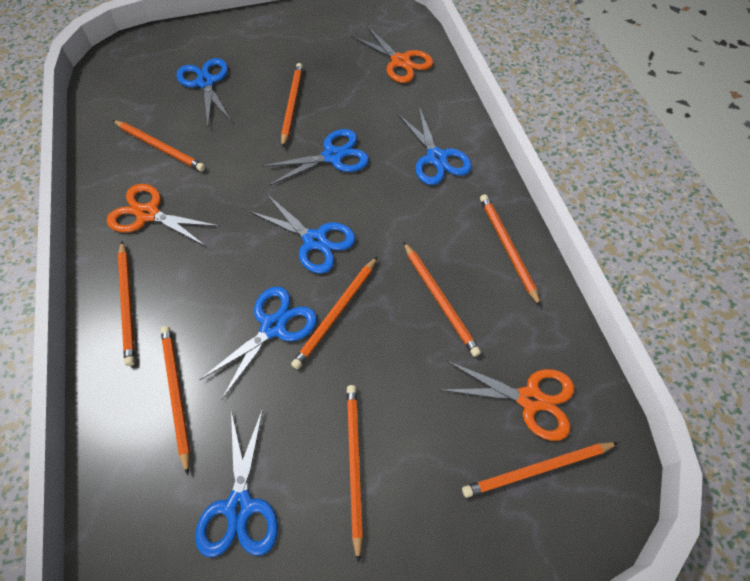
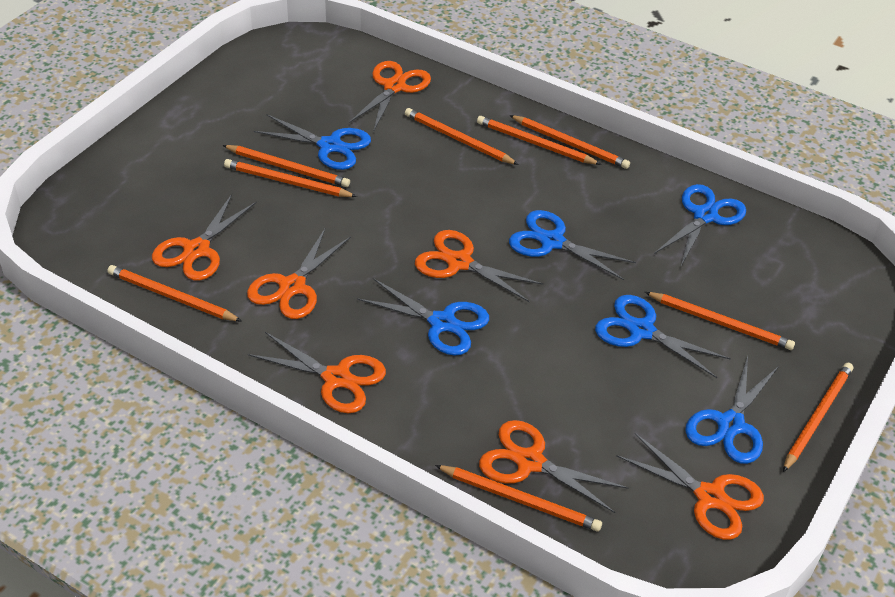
orange scissors: [107,184,219,246] [351,25,433,83] [442,360,574,441] = 3 -> [152,194,257,281] [247,227,351,319] [248,332,386,413] [349,61,431,132] [415,230,543,302] [479,420,628,513] [616,433,764,540] = 7

